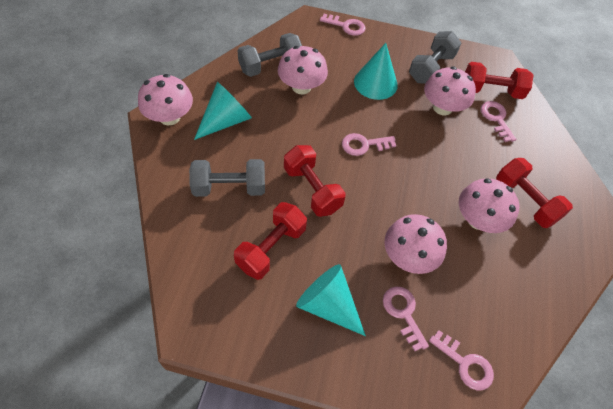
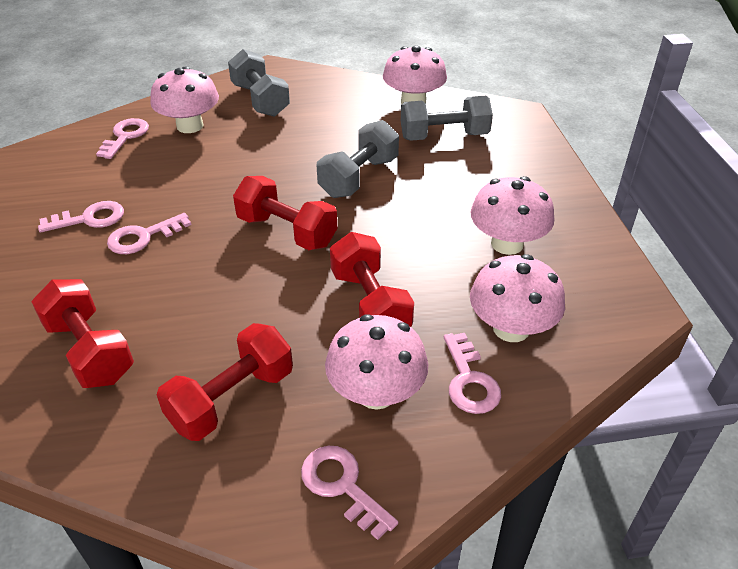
turquoise cone: [194,82,252,140] [296,264,366,336] [354,43,398,100] = 3 -> none = 0

